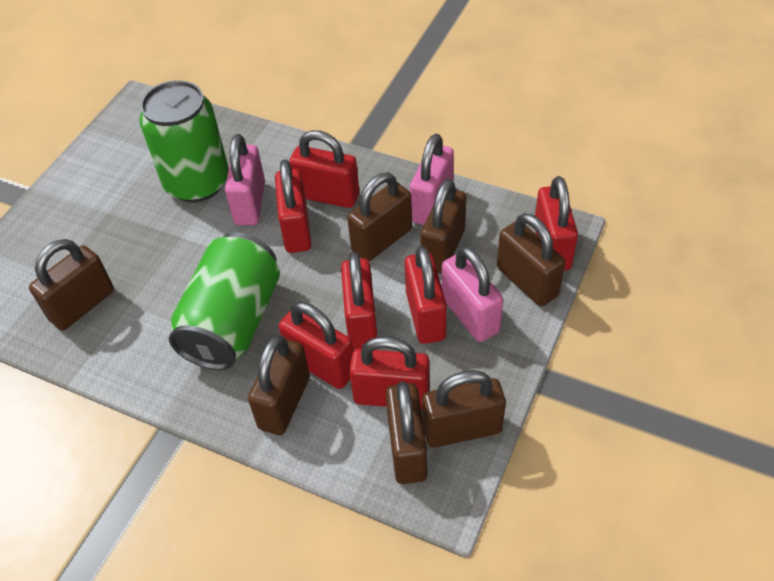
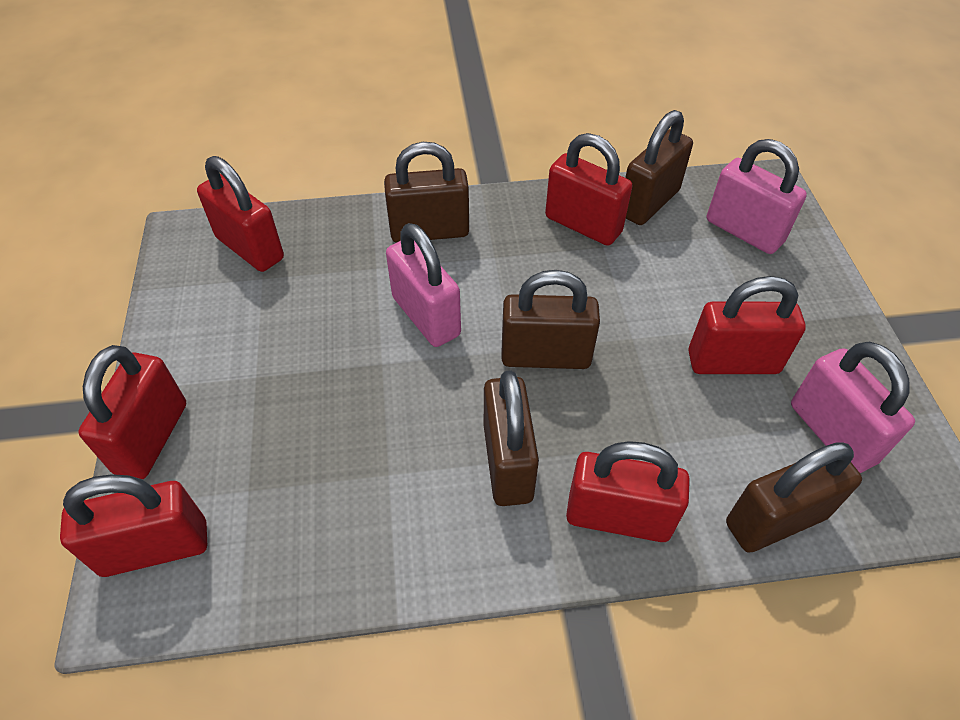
brown padlock: [29,239,114,330] [248,335,310,435] [347,172,412,261] [386,381,427,484] [420,179,466,274] [422,370,506,448] [497,213,565,306] = 7 -> [384,142,469,243] [484,370,539,506] [501,270,600,369] [625,110,693,225] [726,442,862,553] = 5
green can: [139,80,229,202] [169,232,280,370] = 2 -> none = 0
red padlock: [275,159,311,253] [279,302,353,389] [289,130,359,208] [341,252,378,350] [349,336,430,410] [405,246,447,344] [535,176,578,271] = 7 -> [60,474,207,577] [78,345,186,479] [197,156,284,272] [545,133,632,246] [566,441,690,542] [688,276,806,374] = 6

